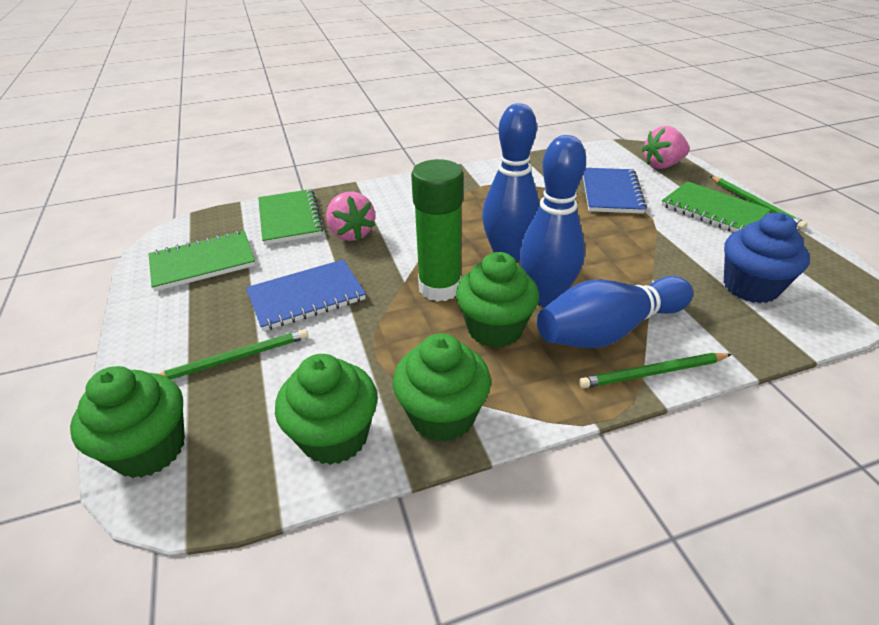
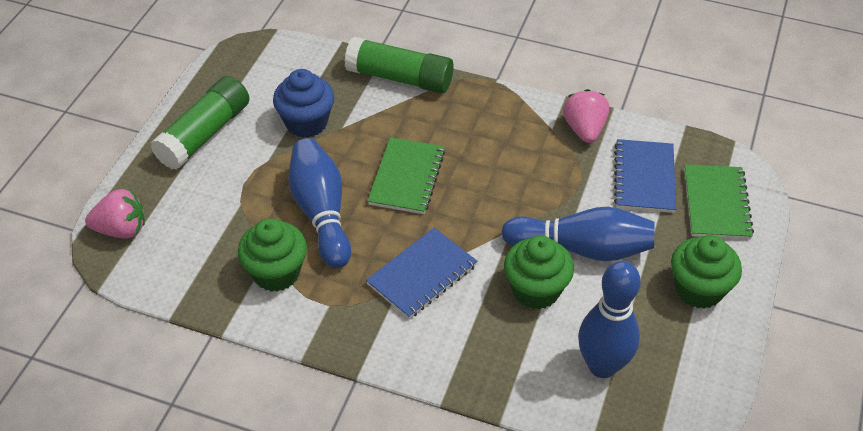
green cupcake: [70,366,185,478] [275,354,378,465] [393,333,491,442] [456,252,539,348] = 4 -> [238,218,307,292] [504,236,574,309] [671,235,742,309] = 3
green glue stick: [411,159,463,302] = 1 -> [150,76,250,170] [344,37,454,93] = 2
green notebook: [149,231,256,291] [258,189,324,245] [661,181,771,232] = 3 -> [368,137,445,214] [684,164,754,239] = 2
green pencil: [159,329,308,380] [579,353,732,388] [710,176,807,229] = 3 -> none = 0

